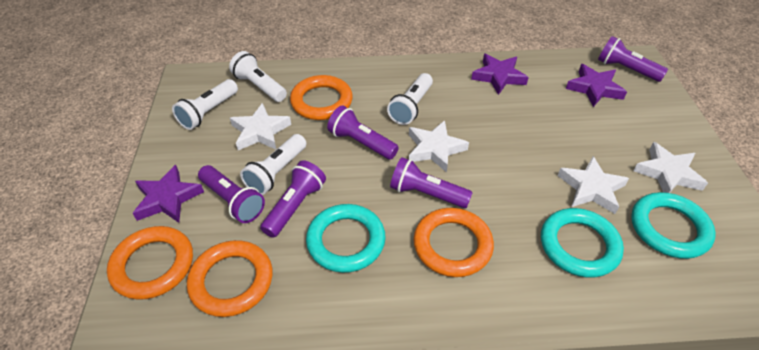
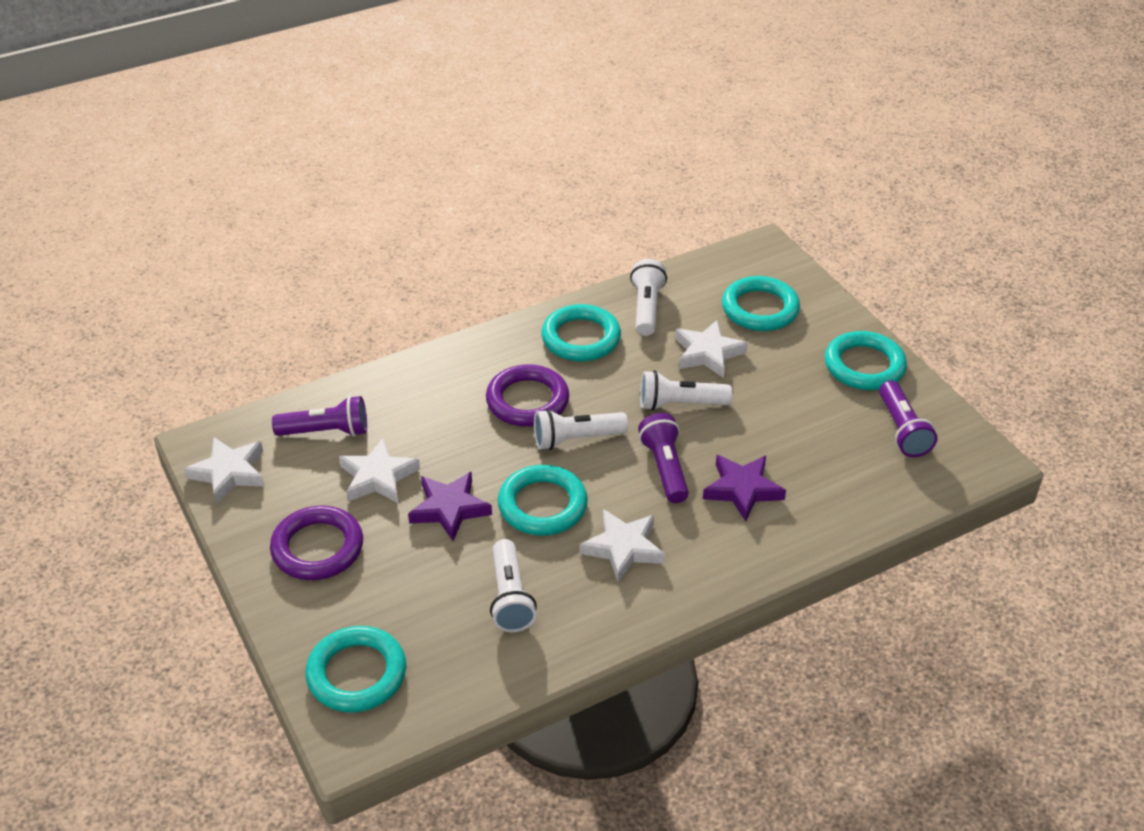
orange ring: [107,226,193,300] [187,240,273,317] [290,75,353,120] [413,208,494,277] = 4 -> none = 0
purple flashlight: [198,165,265,223] [260,160,326,238] [327,105,399,160] [390,157,473,208] [598,36,668,82] = 5 -> [272,396,367,437] [638,413,689,503] [879,380,938,457] = 3
purple ring: none = 0 -> [270,506,363,580] [486,364,569,427] = 2
purple star: [133,165,204,223] [471,54,529,95] [566,64,627,107] = 3 -> [408,472,492,541] [703,455,786,522] = 2
turquoise ring: [306,204,386,273] [541,208,624,278] [631,192,716,259] = 3 -> [305,626,407,712] [498,465,588,536] [541,304,621,361] [722,276,800,331] [825,331,907,390] = 5

